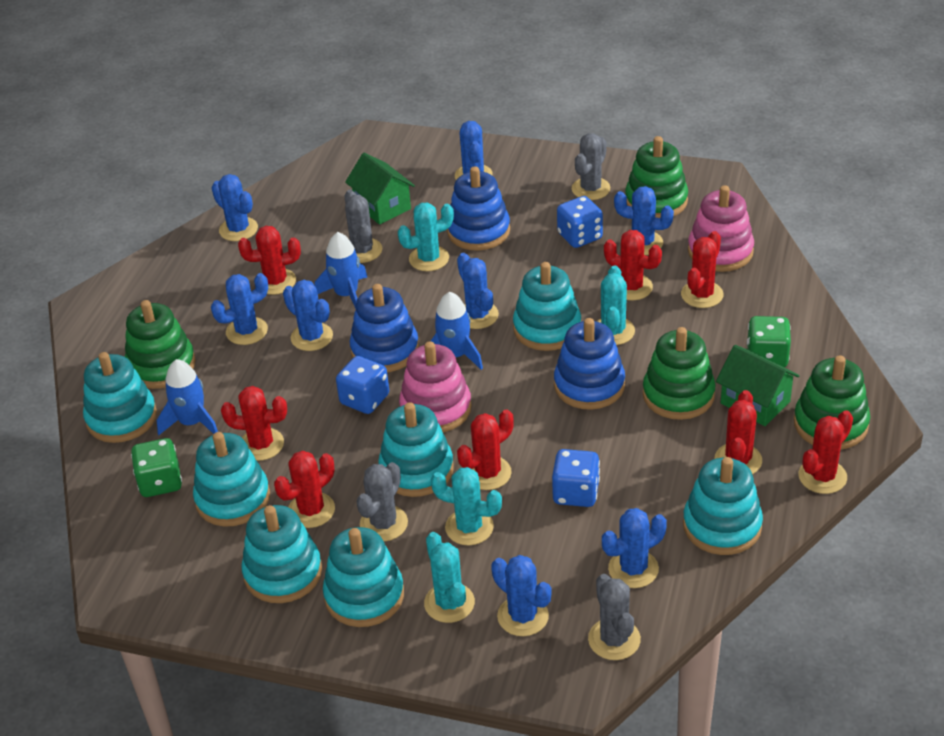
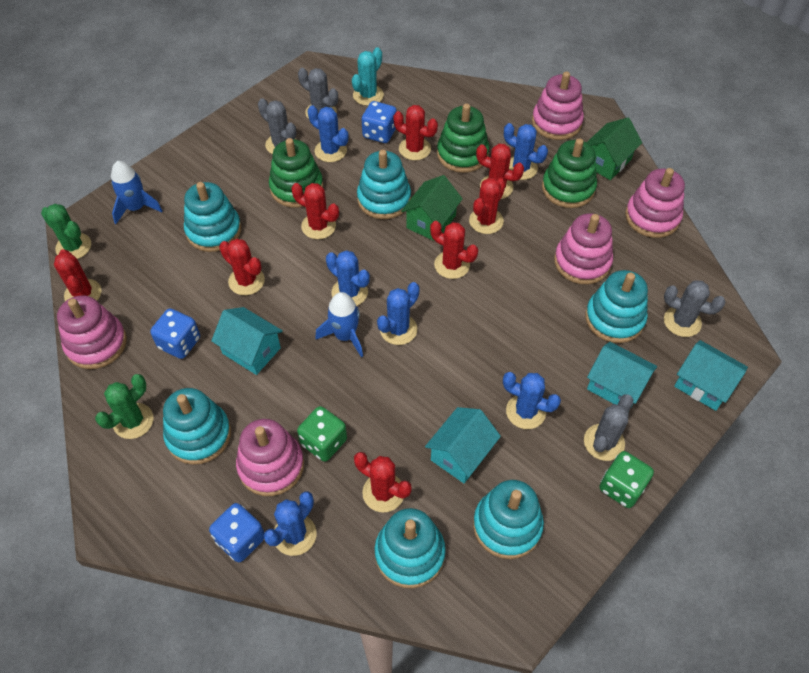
blue cactus: [211,273,268,345] [212,174,258,241] [283,280,333,351] [455,121,493,180] [457,253,499,329] [491,555,552,636] [602,508,667,588] [614,186,674,255] = 8 -> [264,492,316,556] [308,105,348,162] [326,250,370,306] [377,282,420,345] [503,372,561,429] [504,123,548,180] = 6
blue rocket: [157,359,218,436] [314,232,367,309] [431,292,483,370] = 3 -> [111,161,162,224] [315,292,363,357] = 2
blue stacking toy: [349,284,419,372] [447,166,510,251] [554,318,625,410] = 3 -> none = 0
green cactus: none = 0 -> [41,204,91,259] [95,374,154,439] = 2
green stacking toy: [125,300,196,389] [625,136,688,218] [643,327,716,420] [794,355,870,450] = 4 -> [269,138,323,208] [437,104,489,173] [542,138,597,208] = 3
pink stacking toy: [399,341,472,432] [688,185,754,272] = 2 -> [57,295,127,369] [236,419,304,496] [532,72,584,140] [554,213,613,284] [625,168,685,238] = 5
turquoise cactus: [398,202,454,271] [424,532,475,623] [431,467,502,545] [597,265,635,345] = 4 -> [352,47,384,106] = 1
turquoise house: none = 0 -> [211,307,283,375] [425,407,501,483] [587,342,657,411] [674,340,748,411] = 4
turquoise stacking toy: [83,352,157,443] [193,432,270,527] [241,505,322,603] [323,527,404,627] [378,402,454,497] [513,262,581,351] [683,457,763,555] = 7 -> [163,388,231,465] [184,182,241,252] [357,150,411,219] [375,508,446,588] [473,480,544,559] [585,270,648,343] = 6

